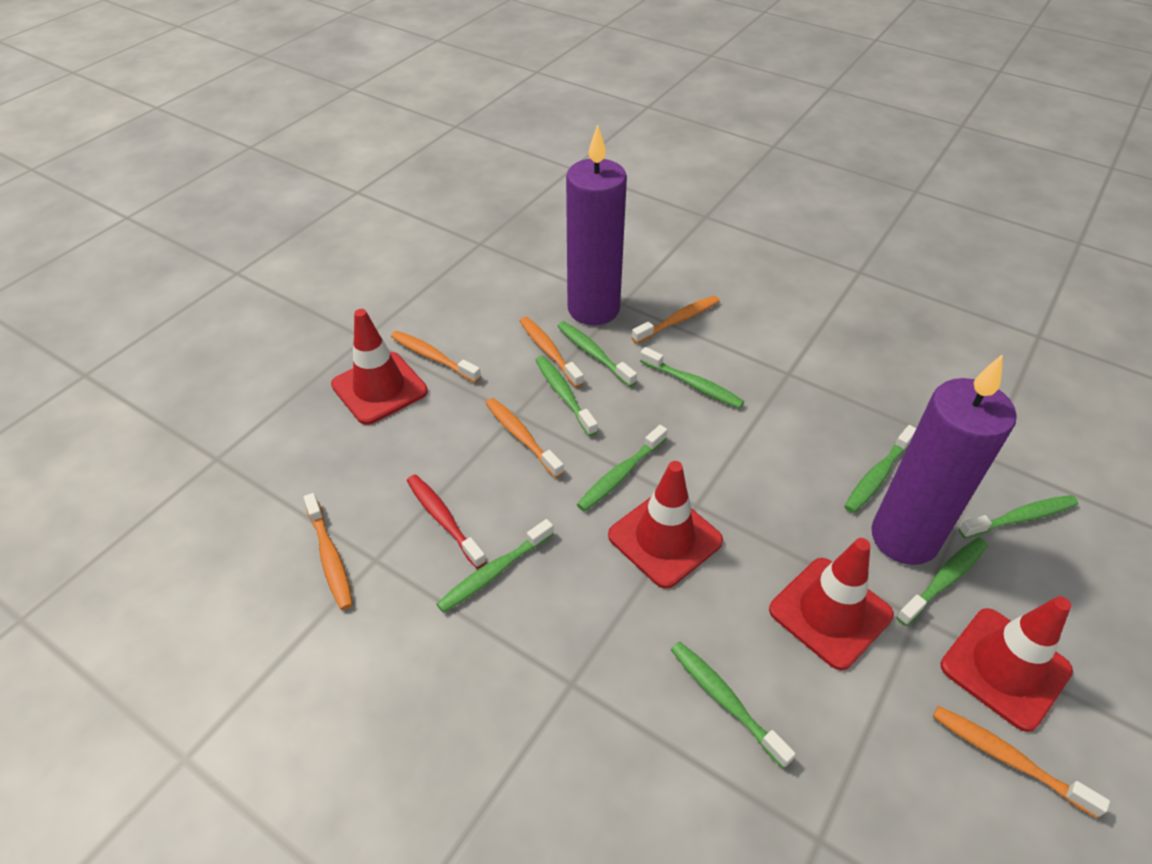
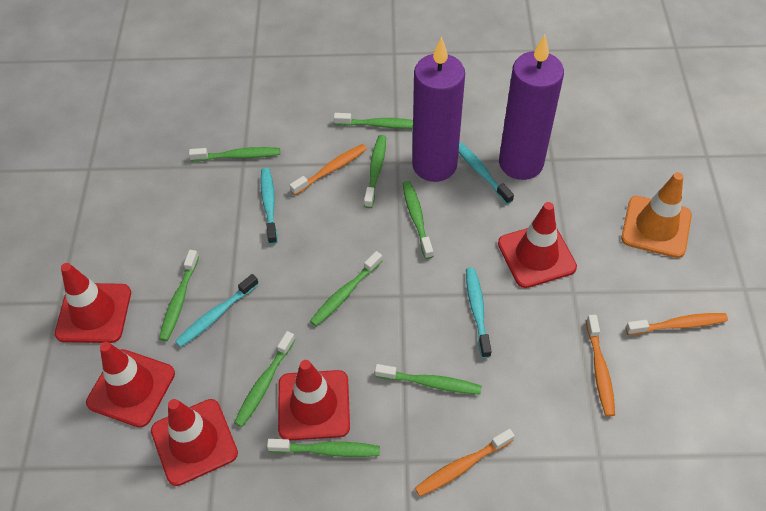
orange toothbrush: [304,493,353,610] [391,331,481,383] [485,398,564,478] [520,317,584,388] [632,296,720,344] [933,706,1110,818] = 6 -> [290,144,367,195] [415,429,515,497] [586,315,615,417] [626,313,728,335] = 4
orange traffic cone: none = 0 -> [621,172,692,258] = 1
red toothbrush: [407,474,487,569] = 1 -> none = 0
red traffic cone: [331,309,428,425] [608,461,723,589] [769,538,894,670] [940,596,1073,732] = 4 -> [55,263,131,343] [86,342,175,428] [151,399,238,486] [278,360,350,441] [498,202,577,288] = 5
turquoise toothbrush: none = 0 -> [175,274,259,347] [260,168,278,244] [458,141,514,204] [466,268,491,358] = 4

